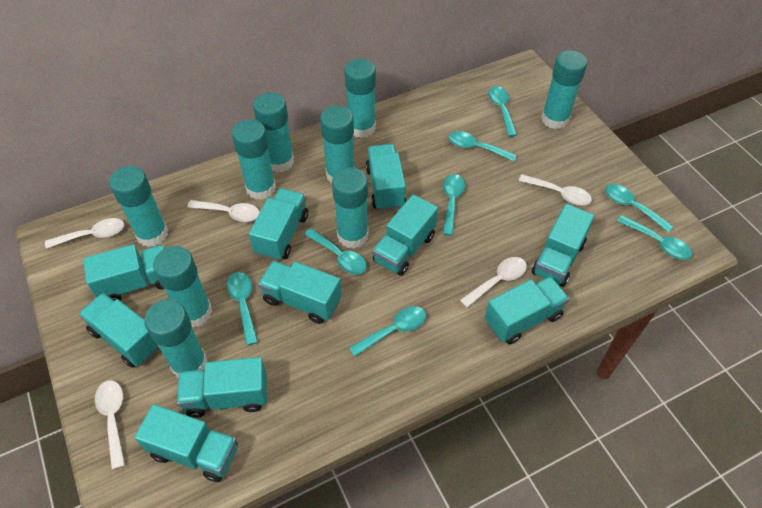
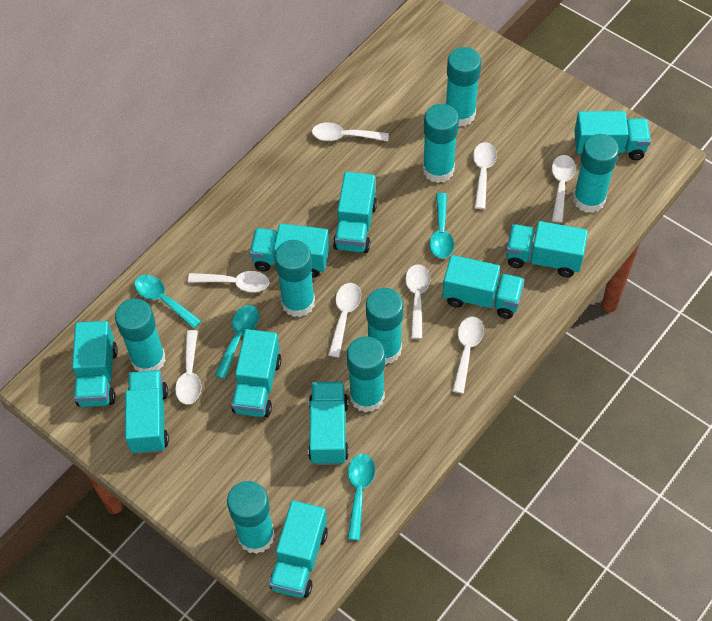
turquoise glue stick: [109,166,168,247] [144,299,208,378] [153,246,212,328] [232,119,276,200] [253,92,294,172] [320,106,355,183] [332,167,369,248] [344,59,376,138] [541,50,587,129] = 9 -> [115,298,166,372] [227,481,275,554] [275,240,315,317] [347,336,385,413] [366,288,403,365] [423,104,459,183] [446,47,481,127] [573,134,619,213] = 8
turquoise spoon: [227,272,258,345] [304,228,367,275] [349,306,426,357] [443,174,465,236] [448,131,517,161] [488,86,517,137] [605,184,673,232] [617,215,692,260] = 8 -> [134,275,201,329] [215,305,259,379] [348,454,375,540] [429,193,454,259] = 4
white spoon: [45,218,124,249] [95,380,125,470] [187,200,260,222] [460,257,527,308] [519,174,592,206] = 5 -> [175,330,201,405] [188,271,269,292] [312,122,389,141] [328,283,361,357] [405,264,431,339] [452,317,484,394] [473,142,497,209] [552,155,576,223] = 8

